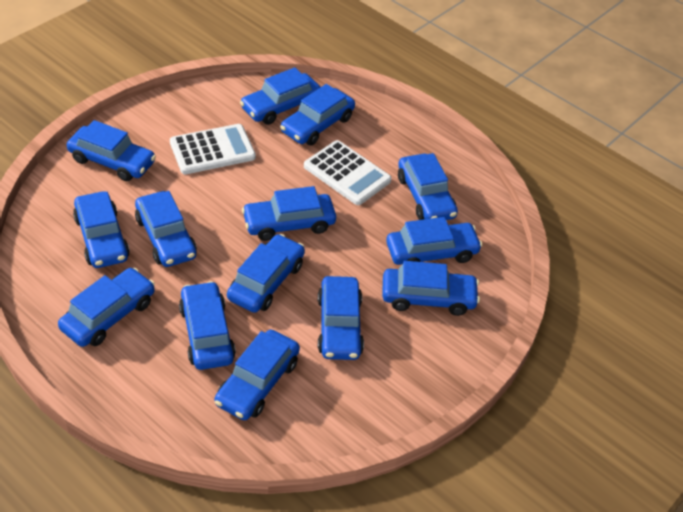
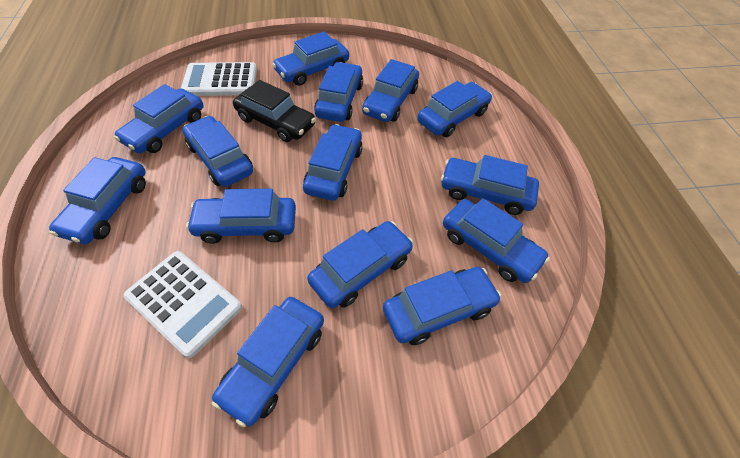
black car: none = 0 -> [233,80,316,142] = 1

